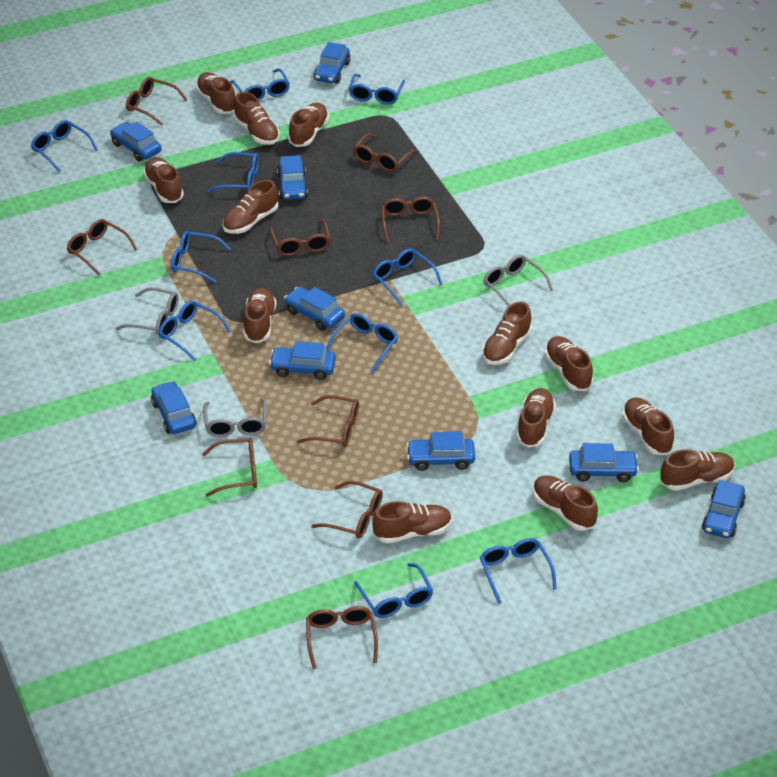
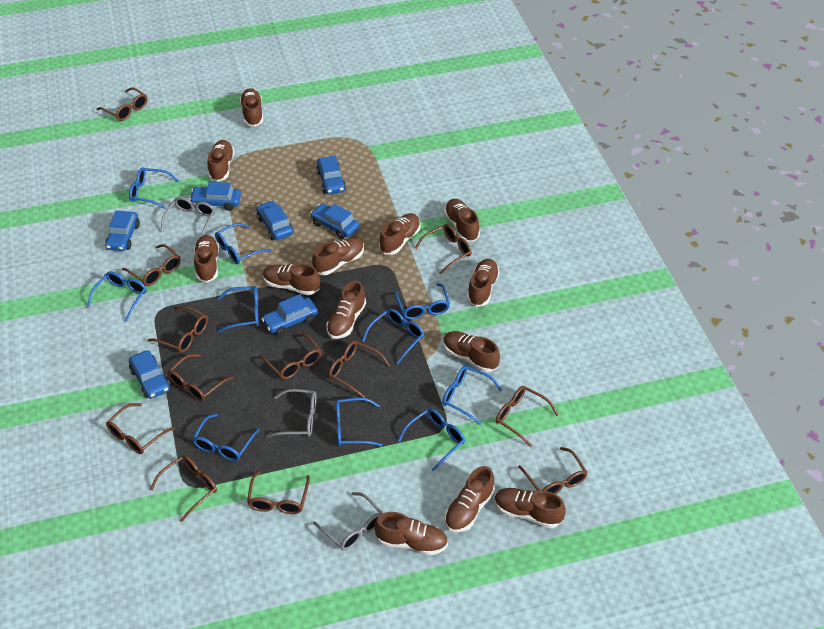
blue car: [110,122,161,161] [151,381,197,434] [269,341,336,380] [277,155,308,200] [284,287,345,331] [314,42,350,84] [406,432,475,471] [569,443,639,482] [702,480,746,538] = 9 -> [105,210,140,251] [129,350,170,399] [189,182,241,211] [256,201,293,240] [262,294,318,335] [310,203,360,239] [316,156,346,194] = 7
brown glasses: [67,219,137,276] [126,77,187,126] [202,438,257,497] [270,220,331,256] [297,395,359,447] [306,606,378,669] [311,481,383,538] [353,133,418,172] [381,197,440,243] = 9 -> [97,87,148,121] [106,403,175,454] [122,244,181,286] [148,306,208,353] [150,455,217,522] [168,354,234,401] [247,471,310,514] [259,333,322,380] [328,341,390,398] [415,224,472,274] [496,386,559,447] [518,447,588,494] = 12

